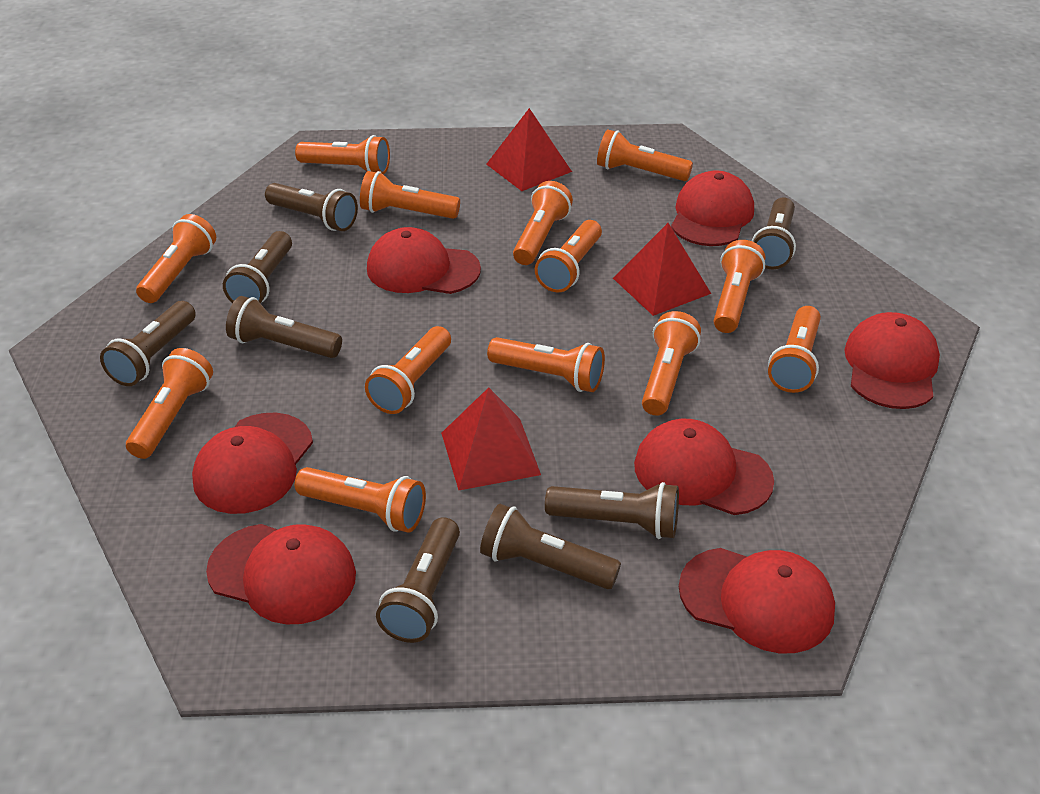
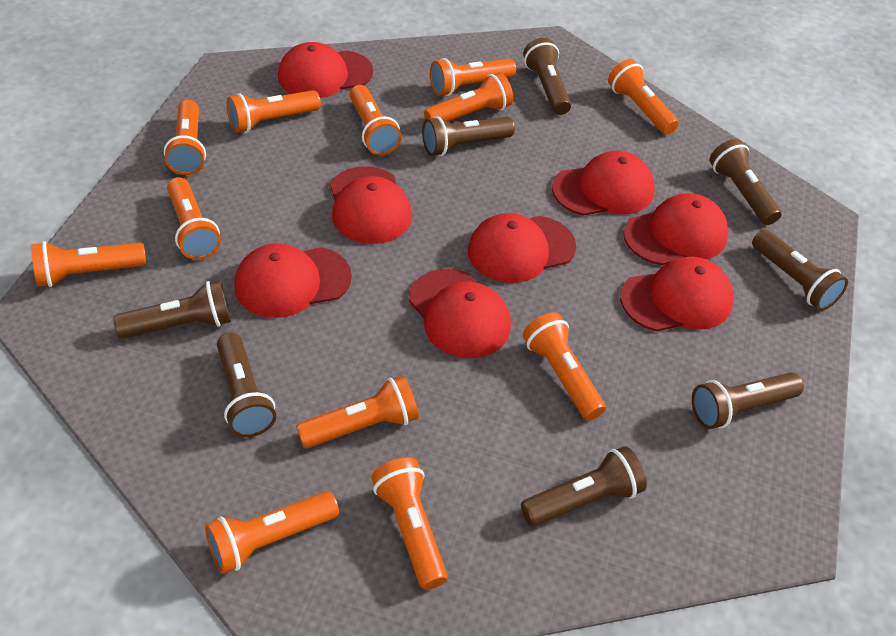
orange flashlight: [126,348,213,459] [136,214,216,303] [295,135,390,174] [295,467,426,532] [360,171,460,219] [365,326,451,414] [487,337,605,392] [513,181,573,265] [535,220,602,292] [597,129,693,181] [642,311,701,416] [714,240,765,333] [768,306,821,393] = 13 -> [31,241,146,287] [164,100,206,175] [167,177,221,260] [205,491,339,574] [226,90,321,133] [296,375,419,449] [350,85,402,155] [371,458,447,590] [424,72,513,122] [430,58,516,96] [523,312,606,420] [608,59,679,135] = 12
red cap: [192,413,313,514] [206,524,356,624] [367,227,481,294] [634,419,774,515] [671,170,754,246] [679,548,835,653] [844,312,940,409] = 7 -> [234,243,352,318] [278,42,373,98] [330,166,412,244] [409,269,511,359] [468,213,576,283] [552,151,655,216] [620,257,734,332] [623,193,729,265] = 8
red pyramid: [441,387,541,490] [486,108,572,191] [613,223,711,316] = 3 -> none = 0

